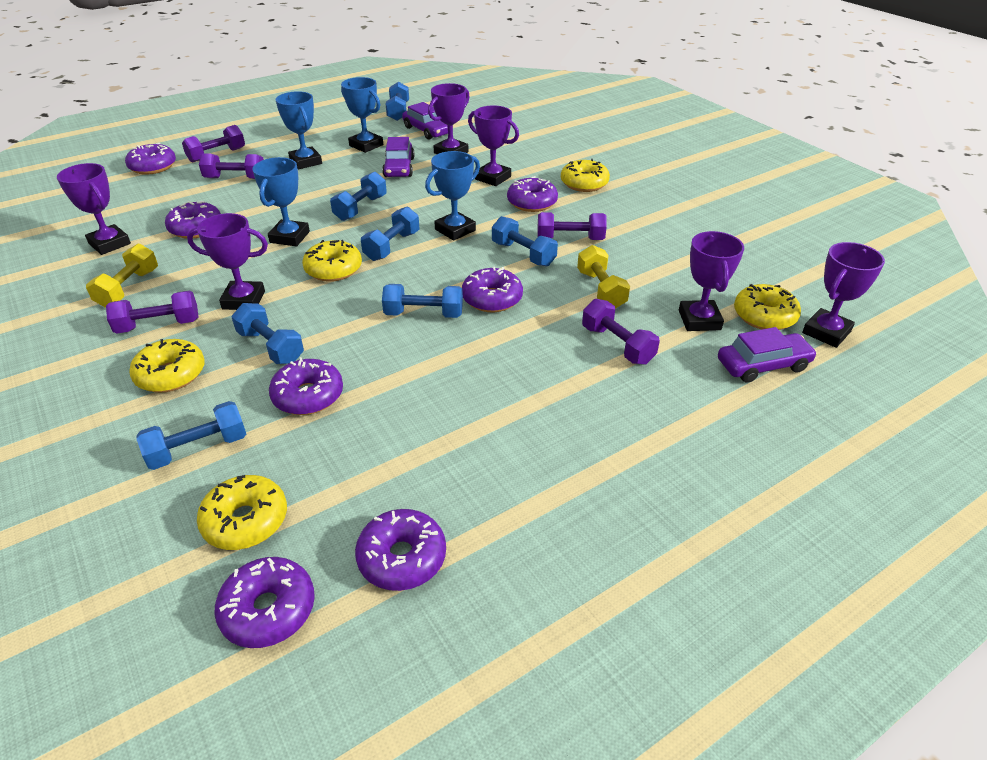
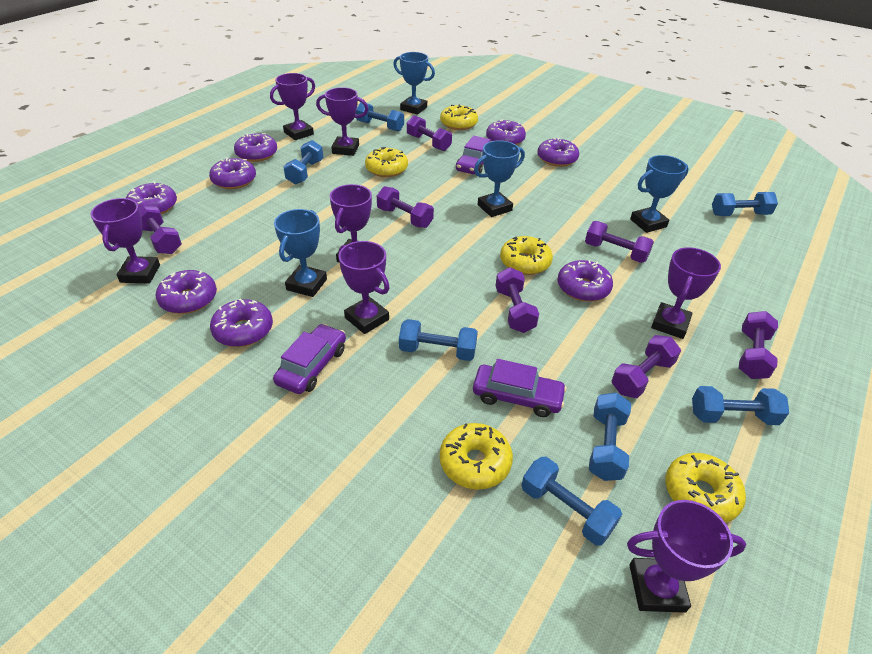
purple donut: [125,143,176,175] [165,201,221,239] [214,557,315,648] [269,357,343,415] [355,509,446,591] [462,267,523,312] [507,176,558,212] = 7 -> [126,182,177,214] [156,270,217,314] [209,157,256,189] [210,299,273,347] [234,133,277,162] [486,119,526,145] [538,137,579,167] [557,260,613,302] = 8
purple dumbbell: [106,291,199,334] [182,125,245,162] [199,153,264,179] [537,212,607,240] [582,299,660,365] = 5 -> [139,205,182,254] [377,186,434,228] [407,115,452,151] [495,267,539,333] [585,221,654,263] [612,335,681,398] [739,311,778,379] = 7
purple trophy: [57,163,131,255] [187,213,268,310] [428,83,470,154] [468,105,519,186] [679,231,744,331] [802,242,885,348] = 6 -> [90,198,160,283] [270,73,315,140] [316,87,368,156] [330,184,372,262] [338,241,390,334] [627,500,746,613] [651,247,721,339] = 7
yellow dumbbell: [86,244,158,308] [577,245,630,309] = 2 -> none = 0

